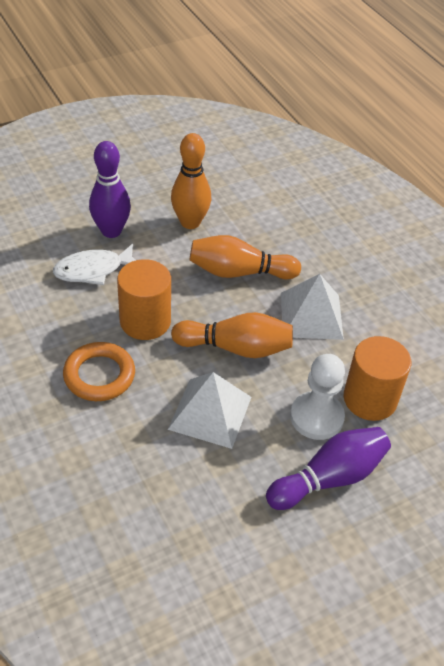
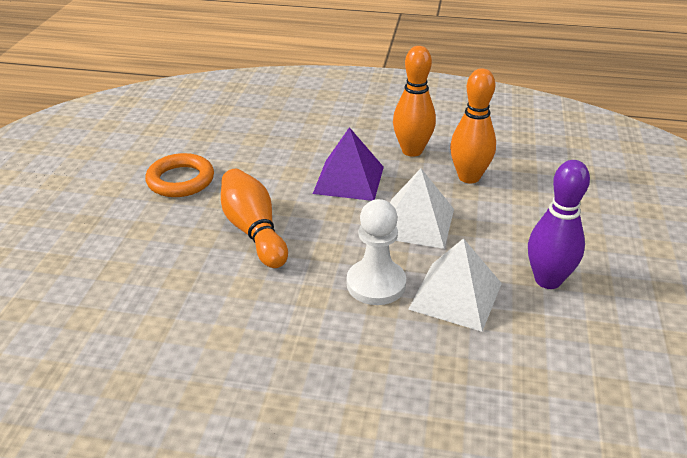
orange cylinder: [117,259,171,340] [344,336,411,421] = 2 -> none = 0
purple bowling pin: [89,141,131,238] [266,427,391,510] = 2 -> [528,160,590,289] = 1
purple pyramid: none = 0 -> [313,127,384,201] = 1
white fish: [53,244,136,285] = 1 -> none = 0

